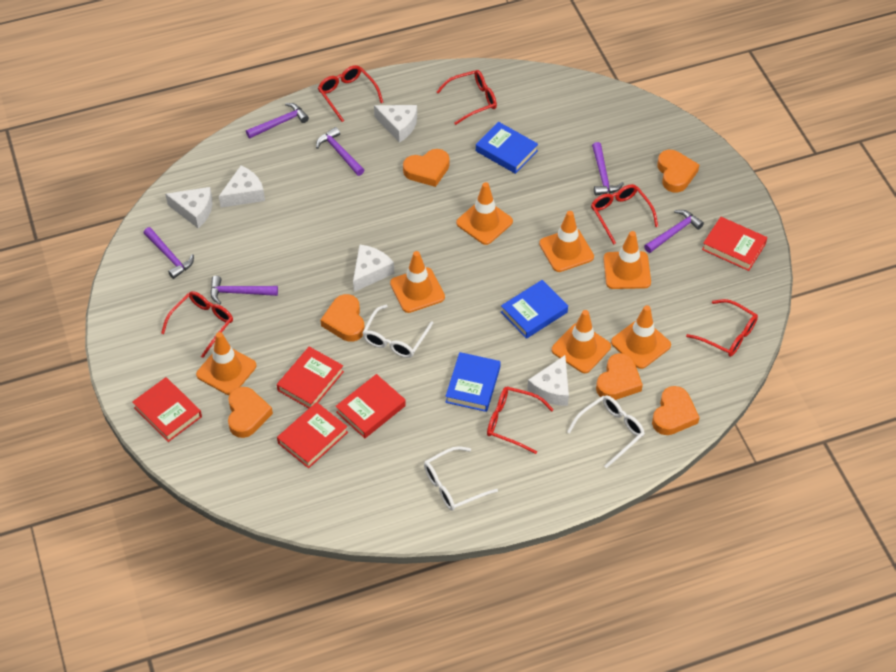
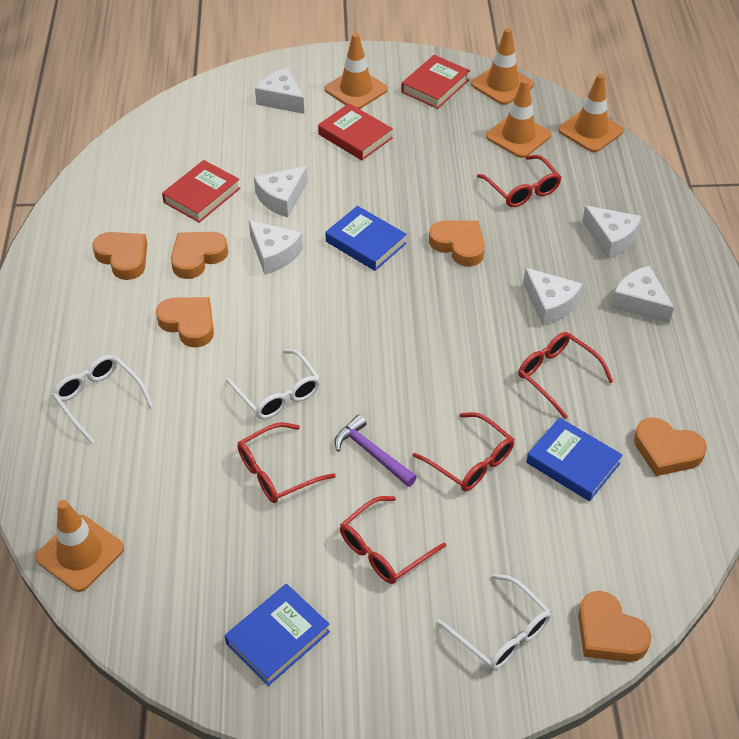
orange traffic cone: [196,332,256,395] [390,251,445,313] [456,182,513,245] [539,211,594,272] [552,310,611,373] [603,231,651,289] [611,305,671,369] = 7 -> [35,500,124,592] [325,33,388,109] [471,28,534,105] [486,79,551,158] [558,74,624,152] = 5
purple hammer: [144,227,194,279] [210,276,278,305] [246,103,309,139] [316,127,364,176] [592,142,624,196] [644,210,704,253] = 6 -> [335,415,417,487] = 1
red book: [132,377,202,442] [277,347,344,408] [277,402,348,468] [335,374,406,438] [702,217,768,271] = 5 -> [162,160,240,223] [318,103,393,160] [401,55,470,109] = 3
red glasses: [161,291,233,358] [318,65,383,122] [436,70,497,125] [487,387,554,454] [591,184,658,245] [686,299,758,357] = 6 -> [237,422,336,503] [340,496,446,584] [413,412,514,491] [477,155,562,207] [518,332,613,419] = 5
white cheese: [165,187,212,228] [219,166,265,208] [353,245,394,292] [374,105,417,143] [527,355,569,406] = 5 -> [249,220,303,275] [254,166,308,217] [255,68,304,114] [523,268,582,326] [582,205,641,259] [611,266,674,324] = 6

